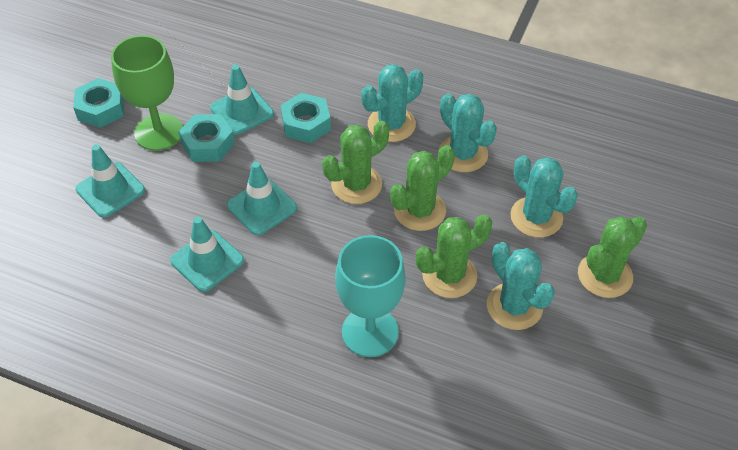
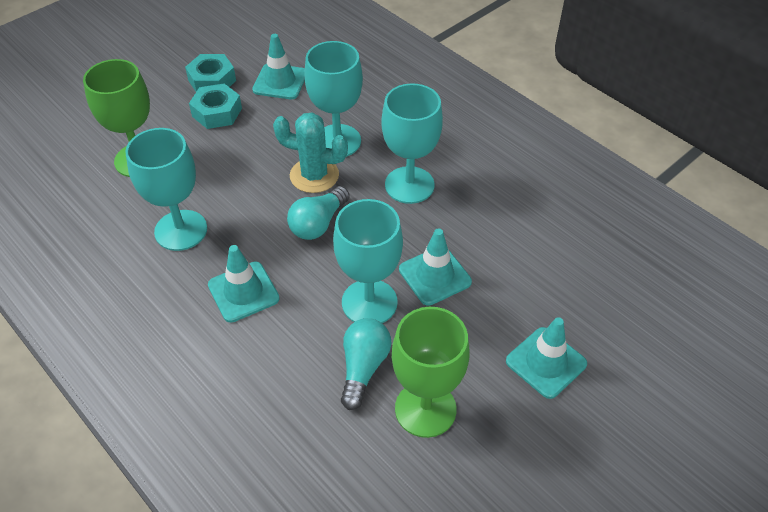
green cactus: [322,121,389,204] [390,145,455,231] [416,214,492,298] [578,216,647,298] = 4 -> none = 0
green goblet: [111,35,183,151] = 1 -> [83,59,150,177] [392,307,469,438] = 2
turquoise cactus: [361,64,423,142] [439,93,497,172] [487,242,555,330] [511,155,578,237] = 4 -> [273,112,348,193] = 1
turquoise goblet: [335,235,405,357] = 1 -> [125,128,207,251] [304,41,363,157] [333,199,403,323] [381,83,443,204] = 4
turquoise light bulb: none = 0 -> [287,186,350,240] [341,318,391,410] = 2
turquoise nut: [73,78,125,128] [179,114,235,162] [280,93,331,143] = 3 -> [185,54,236,92] [189,83,242,129] = 2

